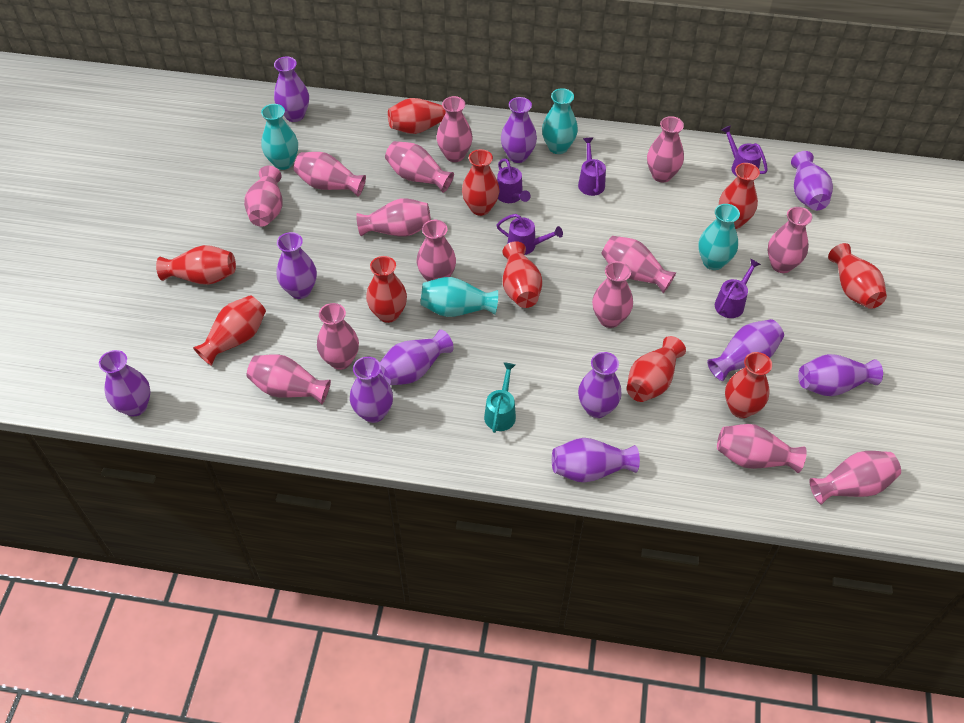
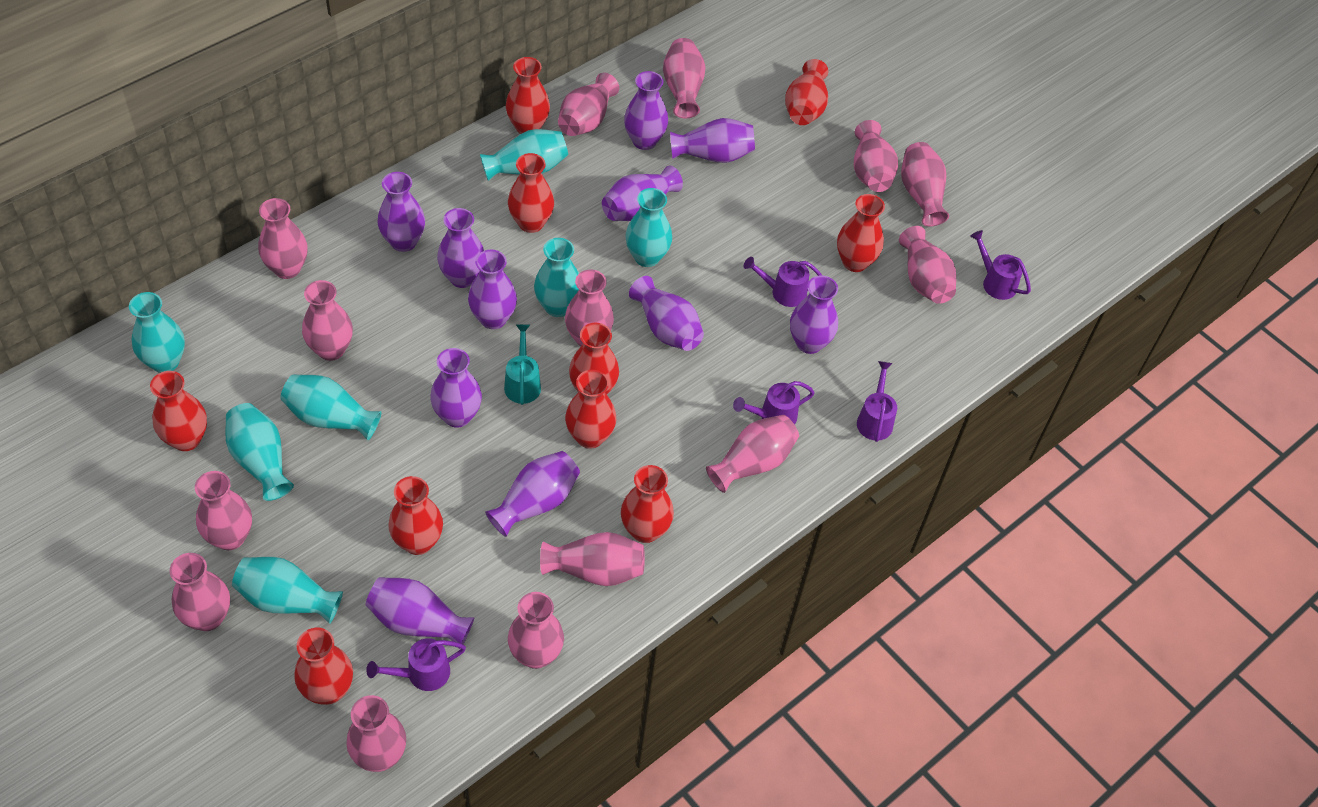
turquoise vase: [261,104,298,170] [421,277,498,317] [542,88,578,154] [698,204,740,270] = 4 -> [129,292,185,373] [225,403,294,501] [232,557,343,624] [280,375,381,440] [480,129,568,181] [534,238,579,317] [625,188,672,267] = 7

